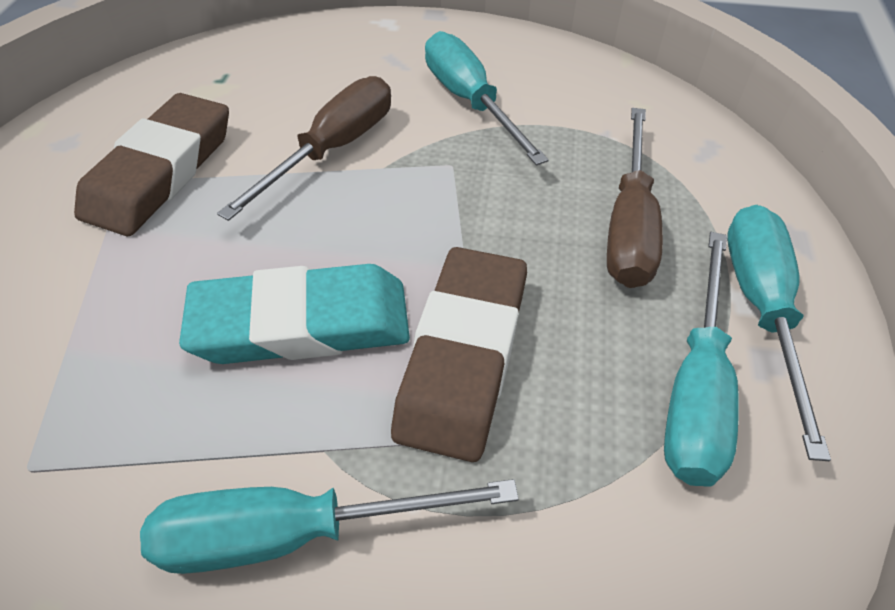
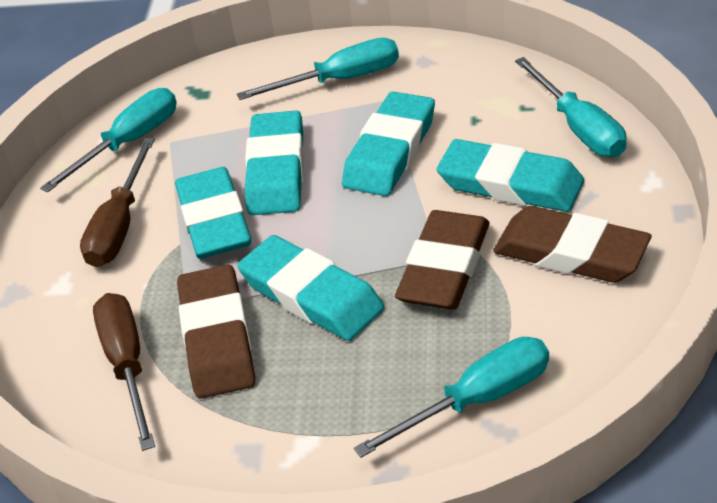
brown eraser: [74,93,229,236] [391,247,527,462] = 2 -> [177,265,255,399] [395,210,489,310] [493,206,652,283] = 3
turquoise eraser: [179,264,410,364] = 1 -> [175,167,251,259] [237,235,384,341] [245,111,304,215] [342,92,435,196] [437,139,584,212] = 5

